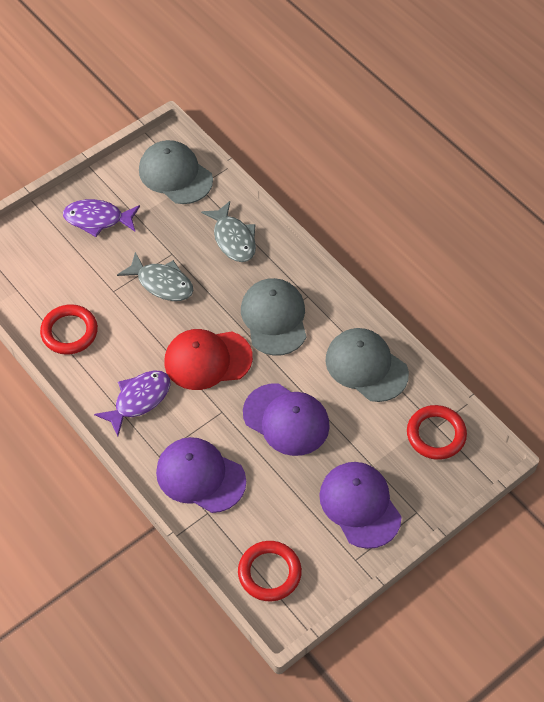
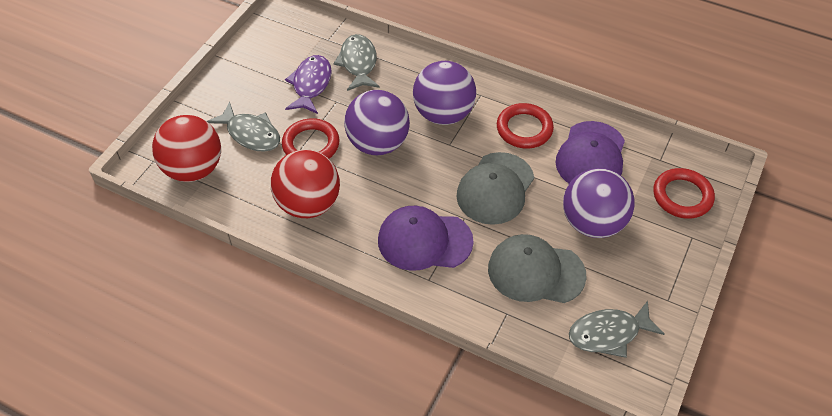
grey cap: [139,140,213,204] [241,278,306,356] [325,328,409,402] = 3 -> [456,152,534,225] [488,234,587,303] = 2
grey fish: [117,252,193,301] [201,201,256,262] = 2 -> [207,102,280,152] [333,34,380,91] [569,301,665,358] = 3
purple ball: none = 0 -> [344,90,410,155] [413,61,476,125] [563,168,635,238] = 3
purple cap: [156,437,246,513] [243,384,330,456] [319,462,402,549] = 3 -> [378,206,474,271] [555,121,625,183] = 2
purple fish: [63,199,140,237] [94,370,171,436] = 2 -> [285,55,332,114] = 1
red ball: none = 0 -> [152,115,221,182] [271,149,340,218] = 2
red cap: [164,329,253,390] = 1 -> none = 0

